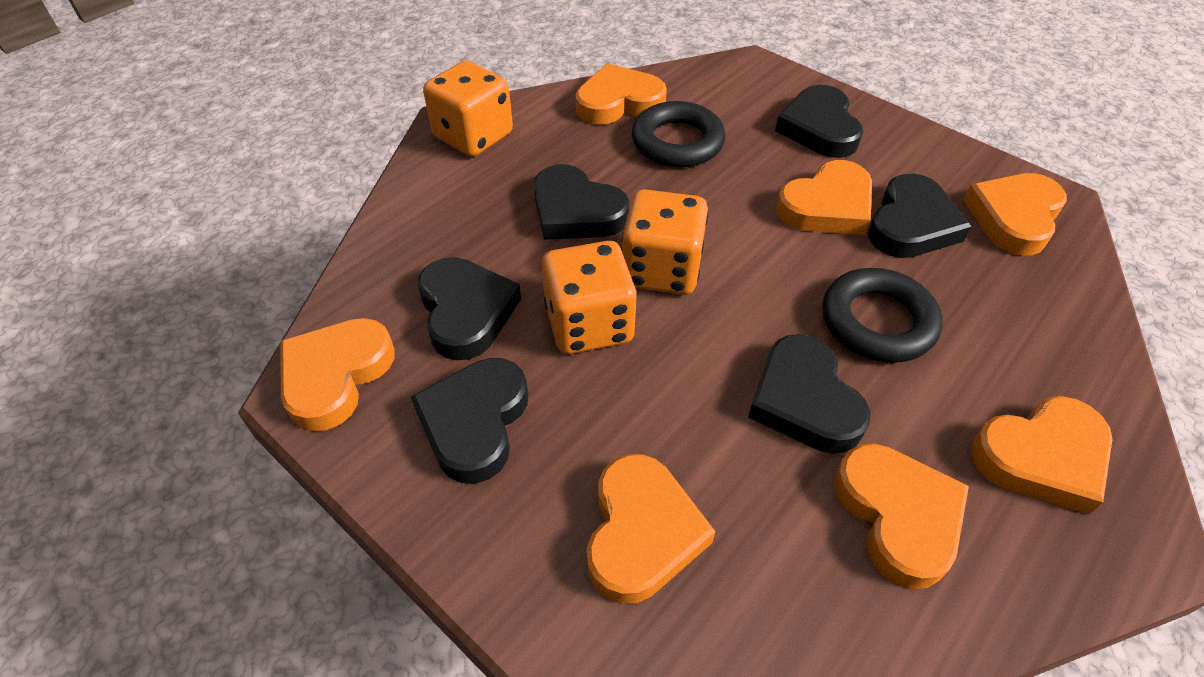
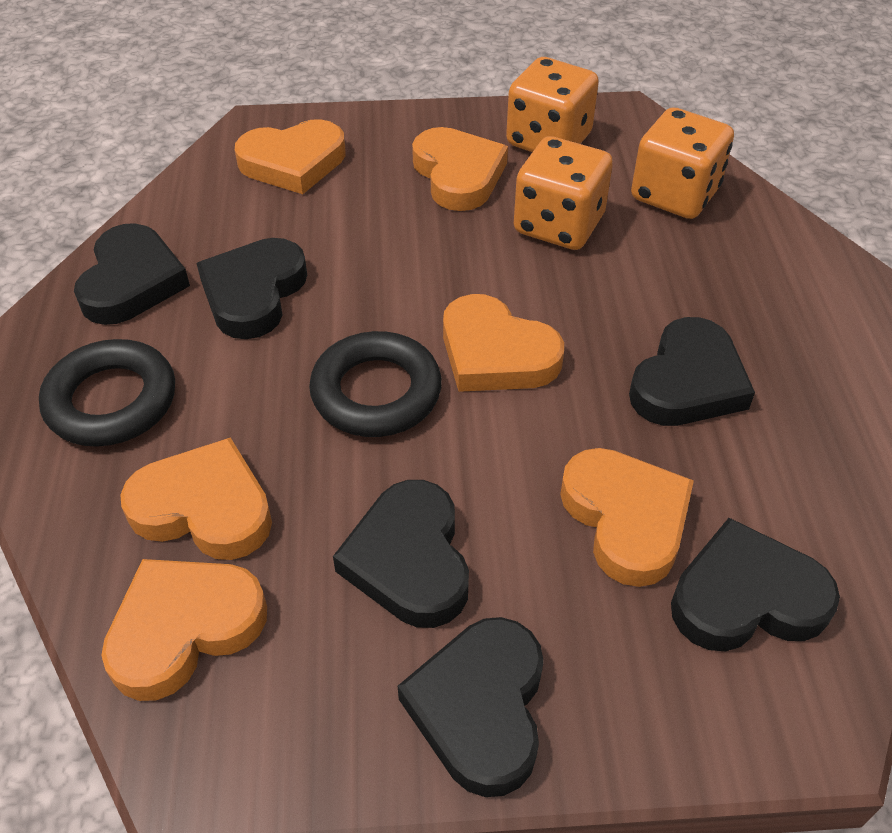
orange heart: [280,318,395,431] [575,63,667,125] [587,454,716,604] [776,160,872,235] [834,444,969,589] [963,173,1067,256] [971,396,1113,515] = 7 -> [101,559,267,701] [120,437,272,560] [235,119,346,194] [412,127,508,211] [443,294,564,392] [560,448,694,587] = 6

